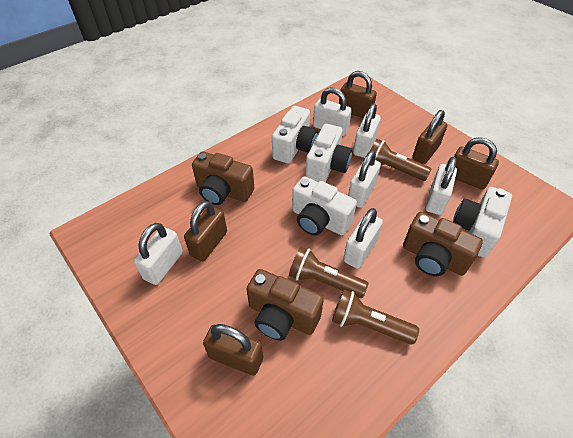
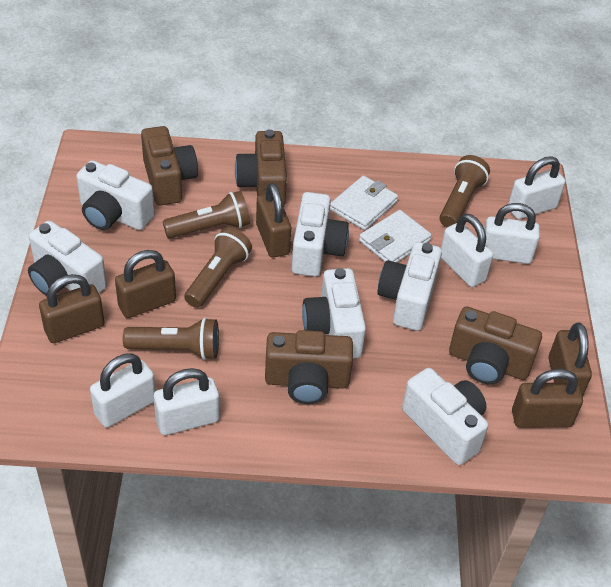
brown camera: [192,151,254,205] [246,269,324,341] [403,212,483,276] = 3 -> [141,126,198,206] [235,129,287,207] [265,330,353,404] [449,307,542,384] = 4
brown flashlight: [289,247,369,298] [332,289,419,345] [370,139,431,181] = 3 -> [123,318,219,360] [163,191,250,238] [184,227,252,308] [440,155,490,227] = 4
white camera: [272,106,318,164] [292,176,357,236] [305,124,352,182] [453,187,512,258] = 4 -> [28,221,107,296] [76,160,155,230] [292,192,349,277] [302,268,366,358] [377,242,442,331] [402,368,488,465] = 6
white padlock: [134,223,183,285] [313,87,352,136] [343,208,383,269] [348,150,381,208] [353,104,381,158] [426,157,457,215] = 6 -> [90,353,156,427] [154,368,219,435] [441,214,493,287] [484,203,540,264] [508,156,566,219] = 5
white wallet: none = 0 -> [330,176,398,230] [359,210,432,263] = 2

